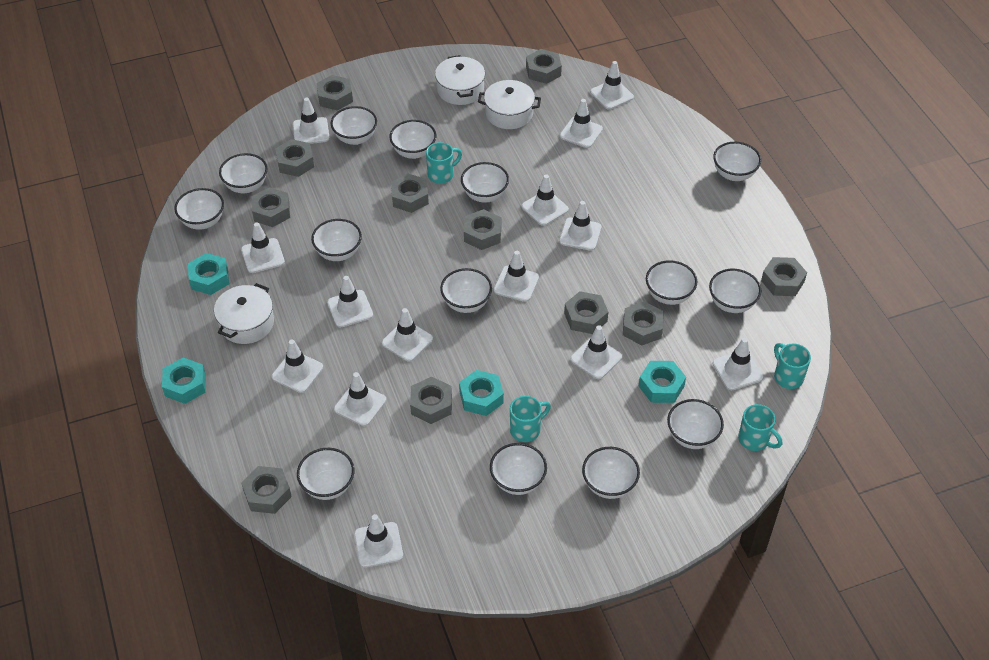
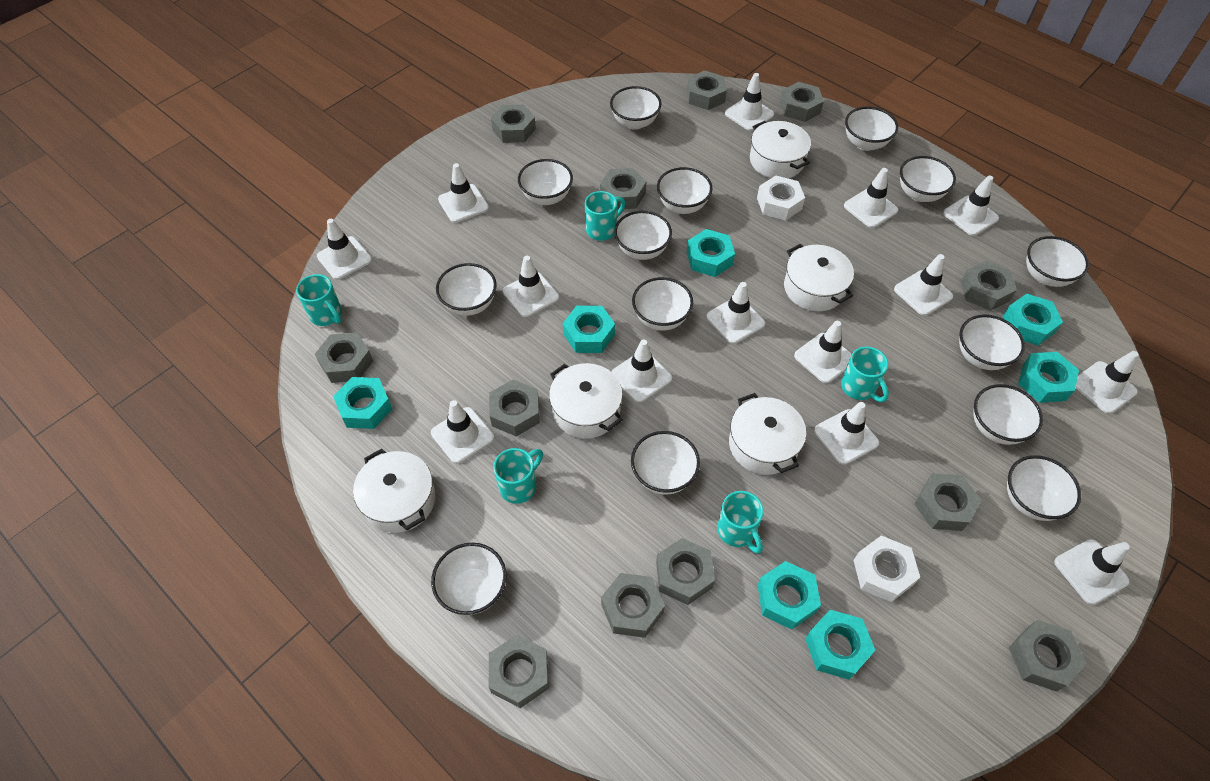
grey nut: [241,466,292,514] [252,187,290,227] [275,139,314,177] [316,75,353,111] [391,174,429,213] [410,377,452,424] [464,209,501,250] [526,49,562,84] [564,291,608,334] [623,301,664,346] [761,257,807,296] = 11 -> [315,333,373,383] [489,379,540,436] [489,635,549,708] [491,105,536,143] [600,168,646,210] [601,573,665,638] [656,538,715,605] [687,70,727,110] [780,82,824,122] [914,473,981,531] [961,261,1017,311] [1008,620,1087,692] = 12
turquoise mug: [426,142,462,184] [510,396,551,442] [738,404,782,451] [774,343,811,389] = 4 -> [296,274,342,326] [493,448,543,504] [585,191,625,241] [717,491,764,554] [841,347,889,402] = 5
turquoise nut: [162,358,206,404] [188,253,229,295] [459,370,504,416] [639,361,686,403] = 4 -> [333,377,392,429] [563,306,615,353] [687,229,735,277] [758,561,821,630] [805,610,875,680] [1003,294,1063,345] [1018,352,1079,403] = 7
white nut: none = 0 -> [757,176,805,220] [853,536,920,602] = 2
white pot: [214,283,274,344] [435,55,485,105] [478,80,541,129] = 3 -> [353,449,435,533] [549,363,623,439] [729,393,806,475] [750,121,811,178] [784,244,854,311] = 5

